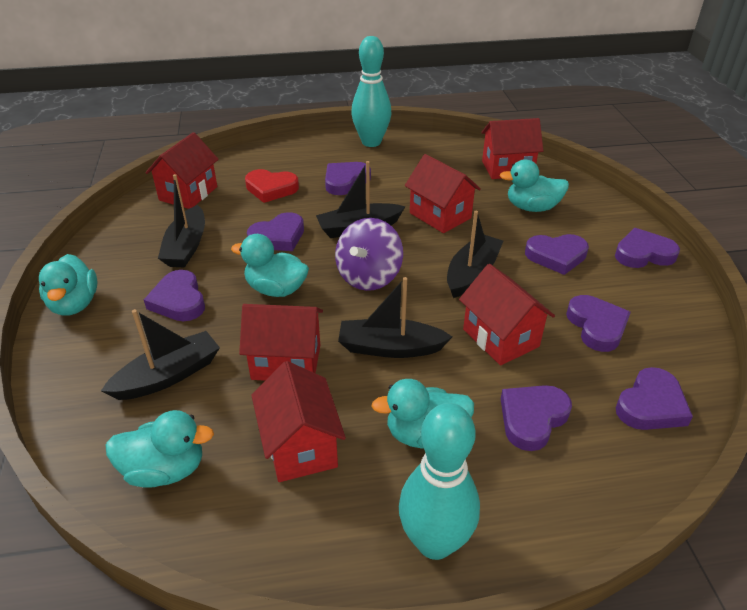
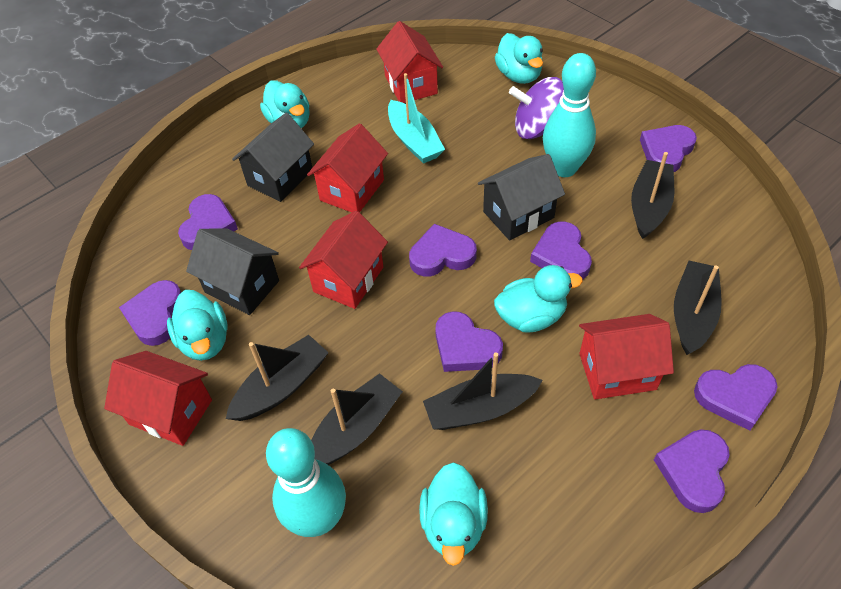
black house: none = 0 -> [186,228,279,315] [232,113,314,202] [478,154,565,241] = 3
red heart: [245,169,299,203] = 1 -> none = 0
red house: [145,132,219,209] [239,304,323,381] [251,361,346,482] [405,154,481,233] [459,264,555,366] [481,118,543,179] = 6 -> [104,351,212,446] [299,211,388,309] [307,123,388,213] [376,21,443,103] [579,314,674,399] = 5
turquoise boat: none = 0 -> [388,73,445,164] = 1

